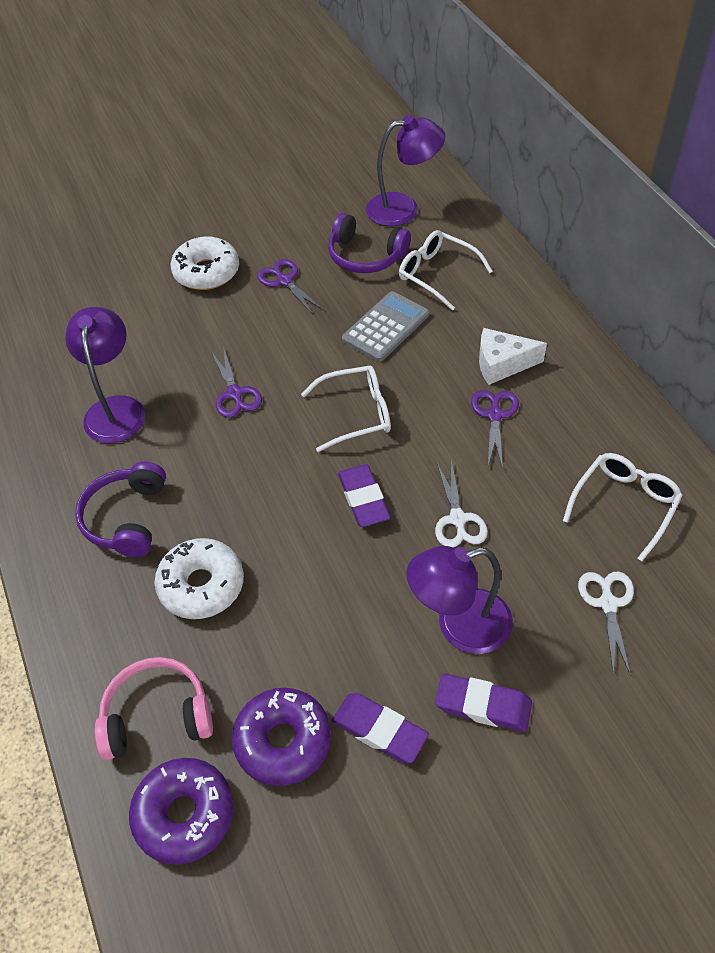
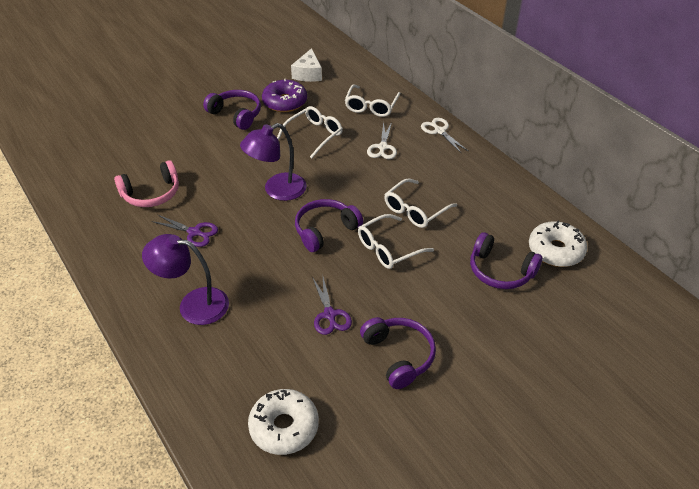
grey calculator: [342,291,429,362] = 1 -> none = 0
purple donut: [129,758,233,865] [232,688,331,786] = 2 -> [262,79,307,112] = 1
purple eraser: [332,693,429,763] [338,464,390,527] [435,673,532,732] = 3 -> none = 0
purple headphones: [75,462,166,557] [328,213,411,273] = 2 -> [203,90,261,130] [295,199,363,252] [360,317,436,389] [470,232,542,289] = 4
purple lamp: [65,307,145,443] [366,115,445,227] [407,546,513,654] = 3 -> [142,234,229,325] [240,123,307,201] = 2
purple scissors: [211,347,262,418] [257,259,324,314] [471,390,519,469] = 3 -> [152,215,218,247] [312,277,352,335] = 2
white glasses: [301,366,391,452] [399,230,493,311] [563,453,683,561] = 3 -> [277,106,343,158] [345,85,401,117] [358,214,434,269] [384,178,457,228] = 4

